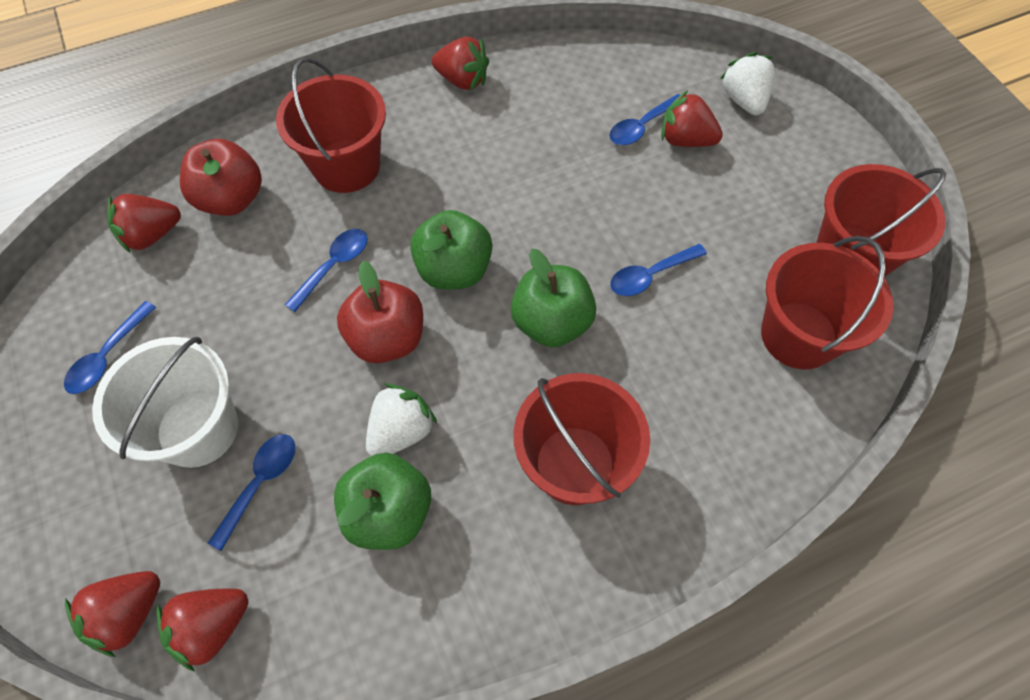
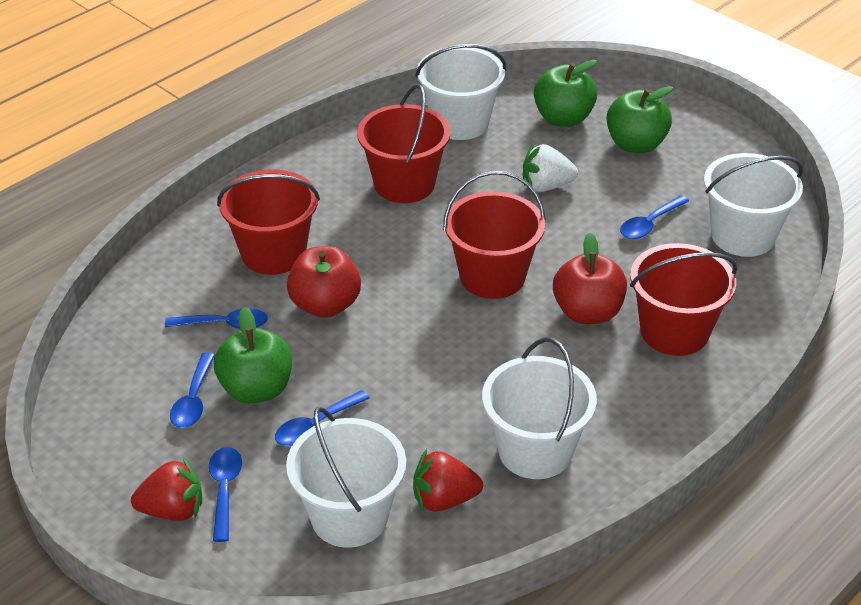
red strawberry: [65,571,160,657] [107,194,181,253] [157,588,248,672] [432,37,489,91] [661,90,723,147] = 5 -> [131,457,202,521] [413,449,483,512] = 2
white bucket: [92,337,238,468] = 1 -> [286,407,406,548] [415,44,506,140] [482,337,597,479] [704,153,803,257] = 4
white strawberry: [366,383,437,456] [720,52,775,115] = 2 -> [523,144,578,192] = 1

